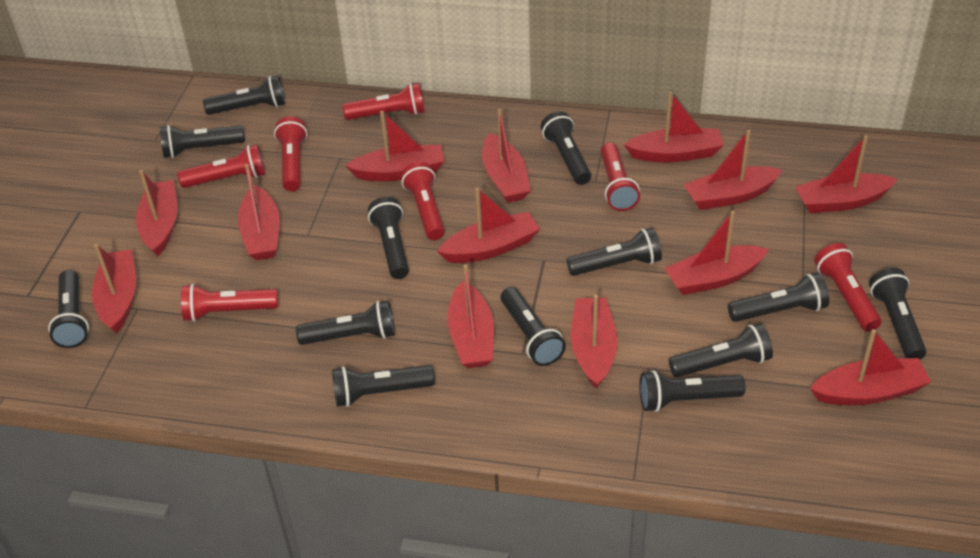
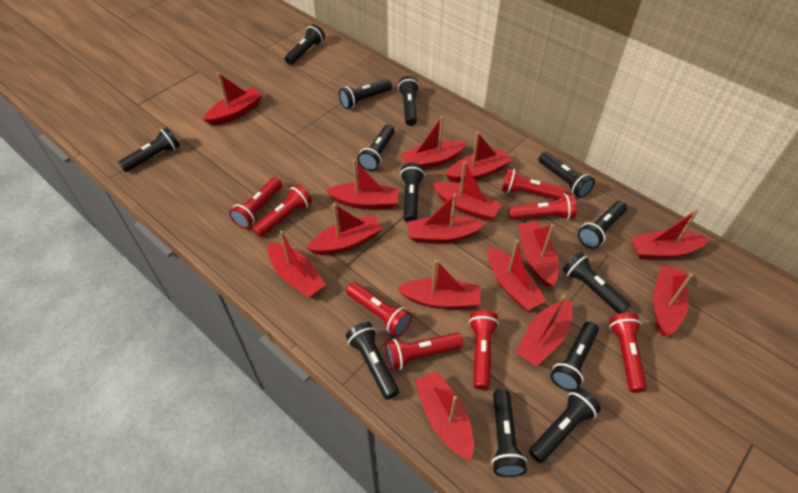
red boat: [92,244,136,333] [136,170,178,256] [238,164,280,260] [345,111,444,181] [437,188,540,263] [447,264,494,368] [482,109,531,203] [571,294,617,389] [624,91,724,162] [664,211,769,295] [683,129,782,210] [795,135,897,213] [810,329,931,405] = 13 -> [203,72,263,126] [268,231,326,298] [306,203,382,255] [325,159,399,209] [397,260,481,309] [400,116,467,169] [407,193,484,243] [415,371,474,461] [433,161,502,221] [445,132,512,182] [488,239,546,311] [516,295,573,367] [518,221,559,287] [631,209,710,259] [653,265,693,336] = 15
red flashlight: [177,144,266,188] [181,284,278,322] [274,117,307,191] [342,83,425,120] [401,162,445,240] [601,143,640,211] [814,243,881,332] = 7 -> [229,177,282,229] [252,184,312,237] [346,282,412,336] [385,333,463,371] [469,310,499,390] [502,168,567,199] [508,194,577,220] [609,313,647,393] = 8

